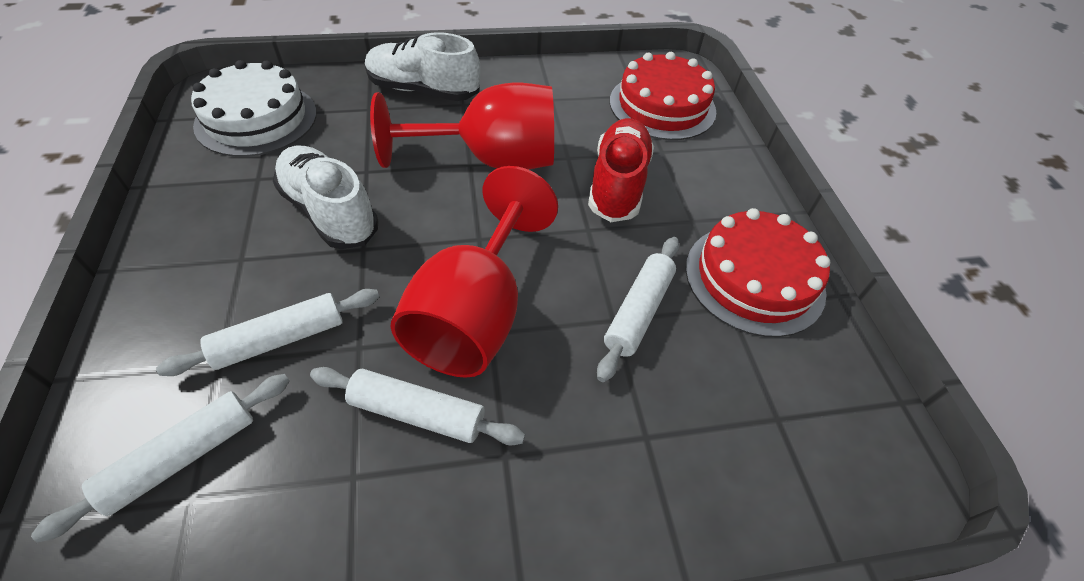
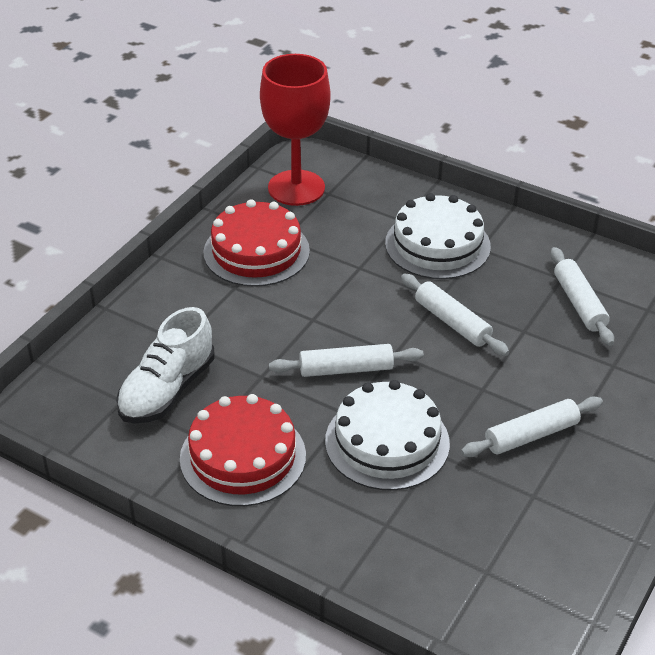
red goblet: [370,83,554,169] [390,166,558,378] = 2 -> [260,54,331,206] = 1
red shoe: [588,118,654,222] = 1 -> none = 0
white cake: [191,60,317,157] = 1 -> [325,380,450,490] [385,193,491,279] = 2
white shoe: [273,146,379,249] [365,32,481,101] = 2 -> [116,307,215,424] = 1

